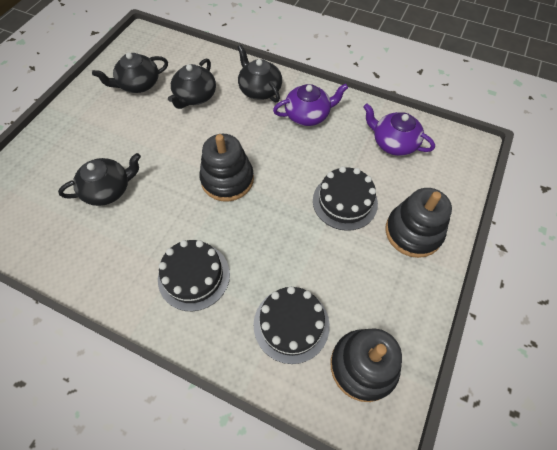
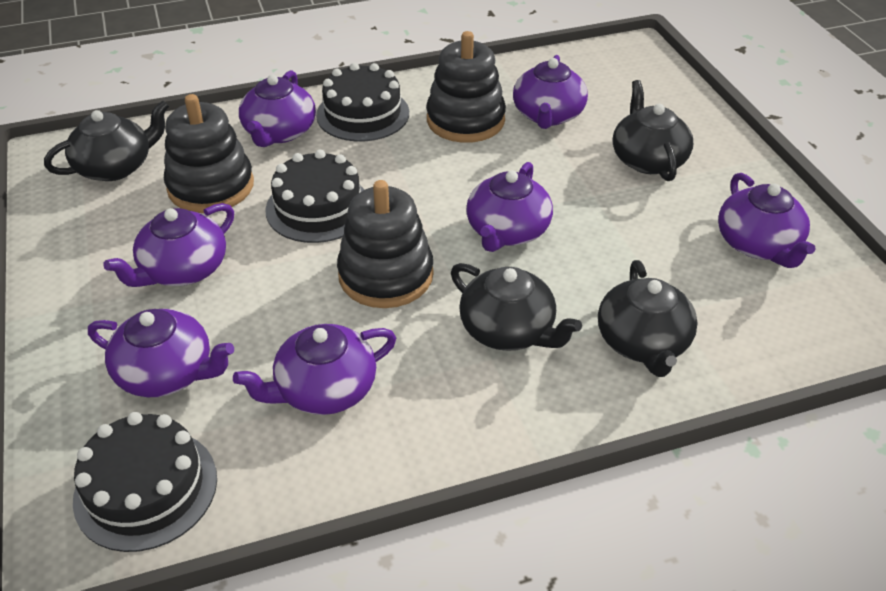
purple teapot: [273,84,348,126] [363,103,435,156] = 2 -> [88,309,234,397] [103,203,234,287] [233,324,396,415] [239,70,316,147] [466,162,553,252] [513,55,588,129] [718,173,816,268] = 7

